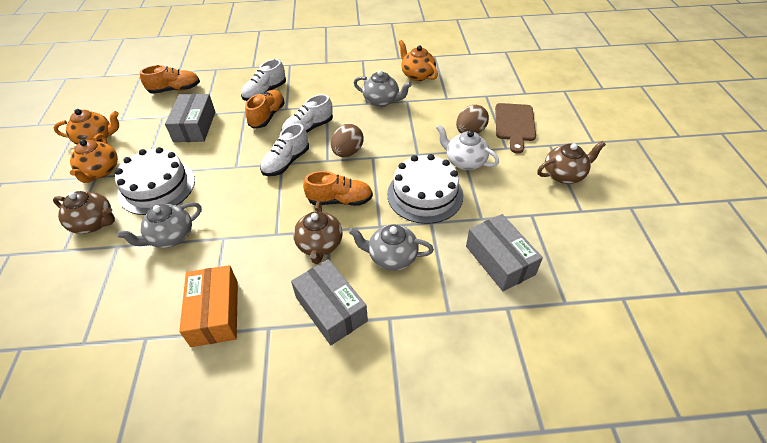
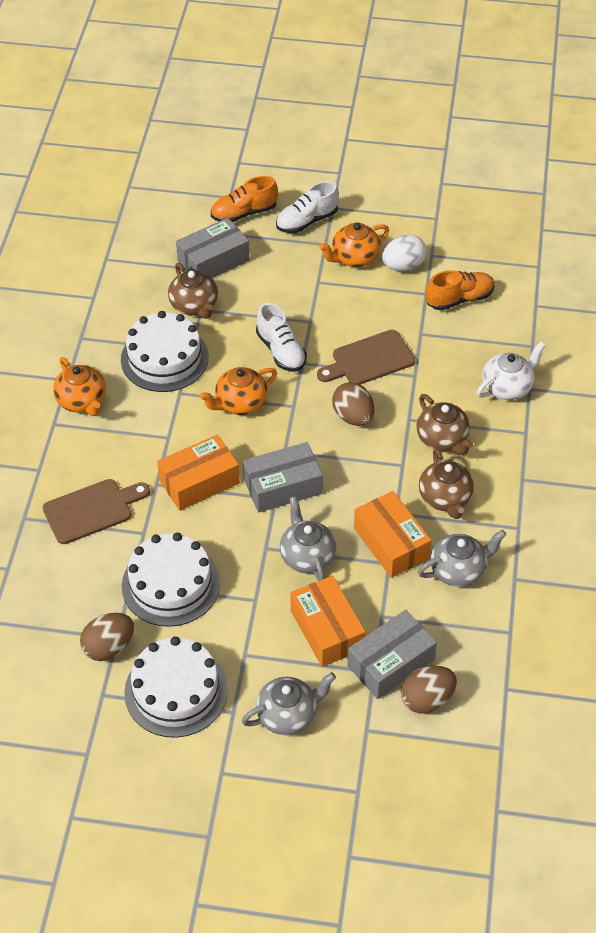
brown cutting board: [495,103,536,154] = 1 -> [43,479,150,544] [317,330,415,385] = 2
brown egg: [331,124,363,157] [456,105,489,134] = 2 -> [80,613,134,661] [332,382,374,426] [401,666,457,714] = 3
orange box: [179,265,238,347] = 1 -> [157,434,240,511] [290,576,366,667] [354,491,432,578] = 3
orange shoe: [140,65,200,94] [245,90,284,129] [303,171,373,206] = 3 -> [211,176,278,222] [426,270,494,310] = 2
white cake: [115,147,195,215] [387,154,463,224] = 2 -> [121,311,209,392] [122,533,220,627] [124,636,228,738] = 3
white egg: none = 0 -> [382,234,427,271] = 1
white shoe: [241,59,286,101] [260,123,309,176] [282,94,333,133] = 3 -> [256,303,307,372] [276,181,339,233] = 2

